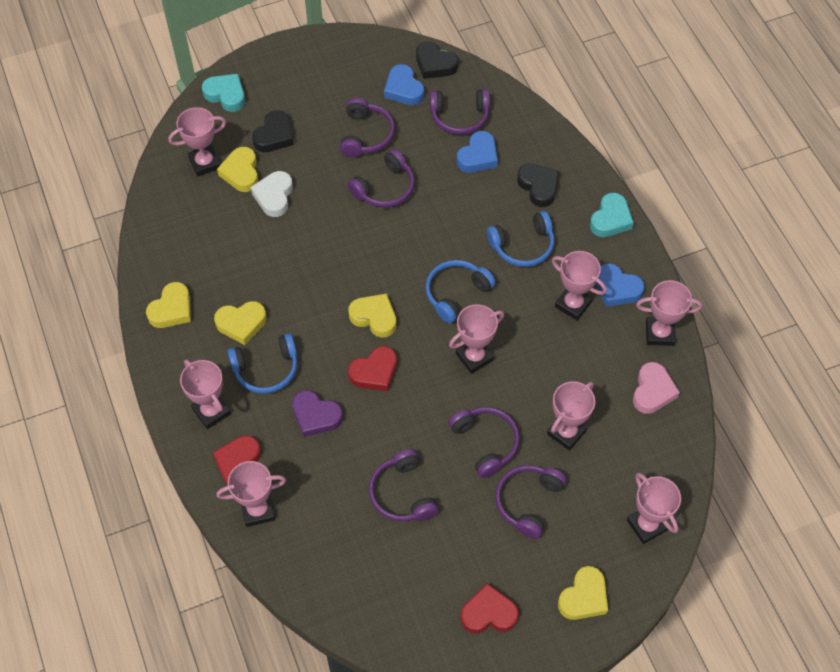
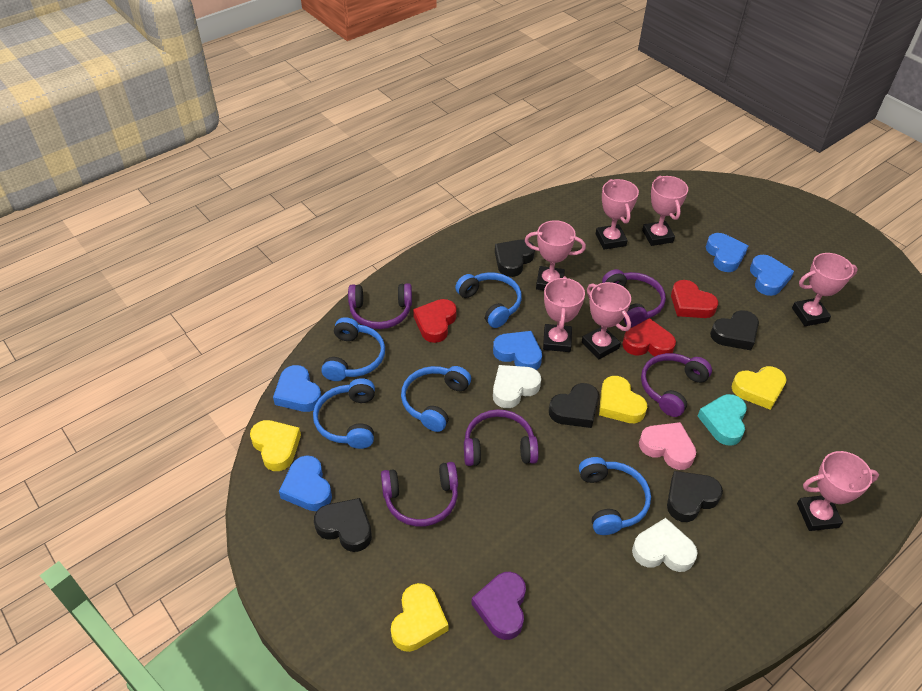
black heart: [252,110,294,152] [416,41,458,79] [517,164,559,207] = 3 -> [314,498,372,552] [495,240,535,277] [549,383,599,428] [667,471,723,522] [710,310,759,350] = 5
blue headphones: [228,333,297,394] [425,260,496,324] [487,211,554,267] = 3 -> [313,378,375,449] [321,317,385,381] [401,366,471,432] [455,272,522,328] [579,457,651,535] = 5
blue heart: [384,64,424,105] [457,131,498,173] [596,263,645,307] = 3 -> [273,365,321,412] [279,455,332,511] [493,331,542,370] [706,233,748,272] [750,255,794,296] = 5
pink trophy: [168,107,226,177] [180,360,231,429] [216,461,286,527] [449,304,504,374] [547,381,595,451] [552,251,607,320] [627,473,681,544] [636,280,702,346] = 8 -> [525,220,586,290] [543,276,585,352] [582,282,631,359] [596,179,639,250] [642,176,688,246] [792,253,858,326] [797,451,879,531] = 7
purple headphones: [340,98,395,158] [348,149,415,208] [369,449,439,522] [430,89,490,135] [448,407,520,478] [496,465,567,539] = 6 -> [348,283,412,329] [381,462,458,527] [464,409,539,466] [602,269,666,327] [641,353,712,417] = 5
turquoise heart: [202,74,245,112] [590,193,634,237] = 2 -> [698,394,747,446] = 1
white heart: [250,171,293,217] = 1 -> [493,365,541,408] [632,518,698,572] = 2
yellow heart: [146,282,191,328] [214,301,267,345] [217,147,258,192] [348,293,396,338] [558,566,608,620] = 5 -> [250,420,301,471] [391,583,448,652] [599,376,647,423] [732,366,786,410] = 4

